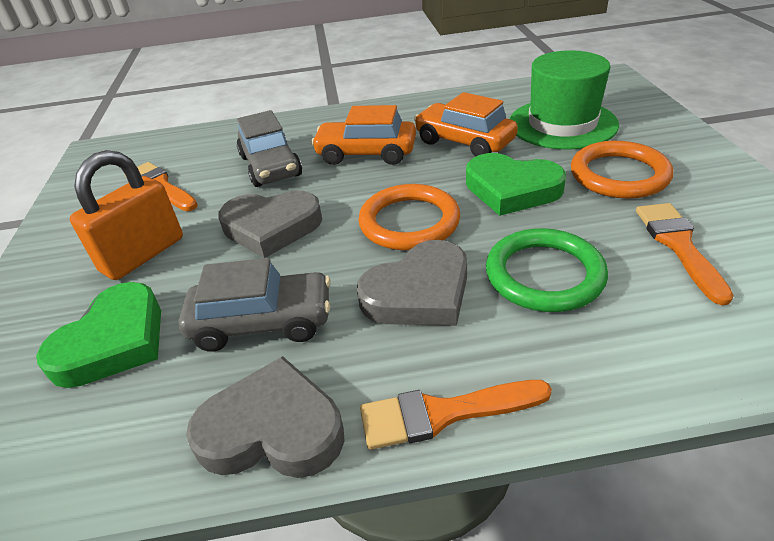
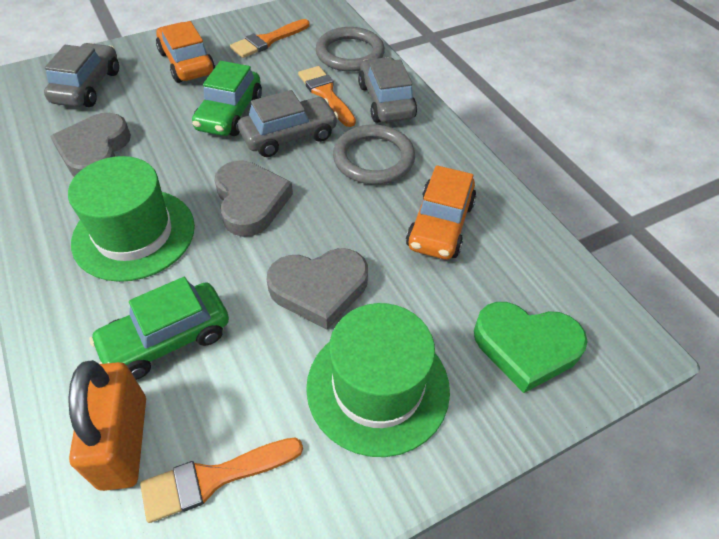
green car: none = 0 -> [89,277,229,380] [192,61,262,136] = 2
green hat: [509,50,619,150] = 1 -> [68,156,195,282] [306,303,450,457] = 2
green heart: [36,282,161,388] [466,153,566,216] = 2 -> [474,302,588,393] = 1
green ring: [486,228,608,312] = 1 -> none = 0
grey car: [178,258,331,352] [237,110,302,187] = 2 -> [44,43,119,107] [238,90,338,157] [358,57,417,123] = 3
grey ring: none = 0 -> [316,27,385,72] [333,124,415,185] = 2
orange ring: [358,184,460,250] [571,141,673,199] = 2 -> none = 0

